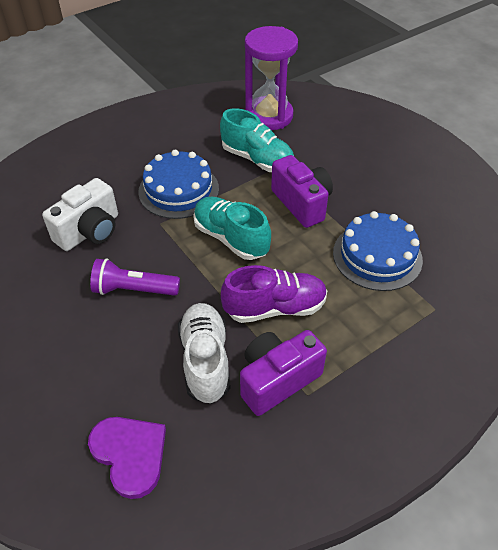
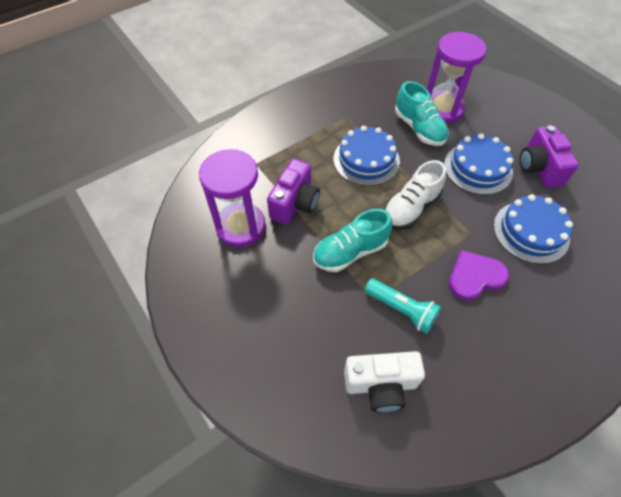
blue cake: [138,150,219,219] [333,211,423,291] = 2 -> [333,126,400,186] [444,133,513,195] [494,194,573,264] = 3
purple flashlight: [90,258,180,296] = 1 -> none = 0
purple hourglass: [245,26,298,130] = 1 -> [199,149,266,247] [427,32,487,123] = 2
purple shoe: [221,265,327,323] = 1 -> none = 0
turquoise flashlight: none = 0 -> [365,278,441,334] = 1

